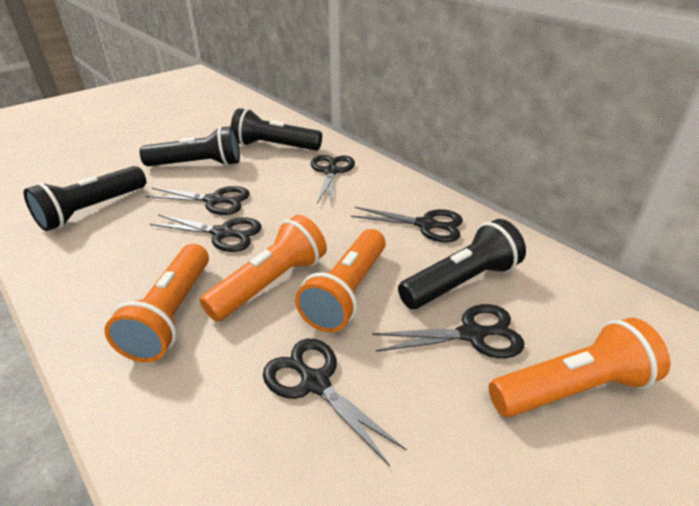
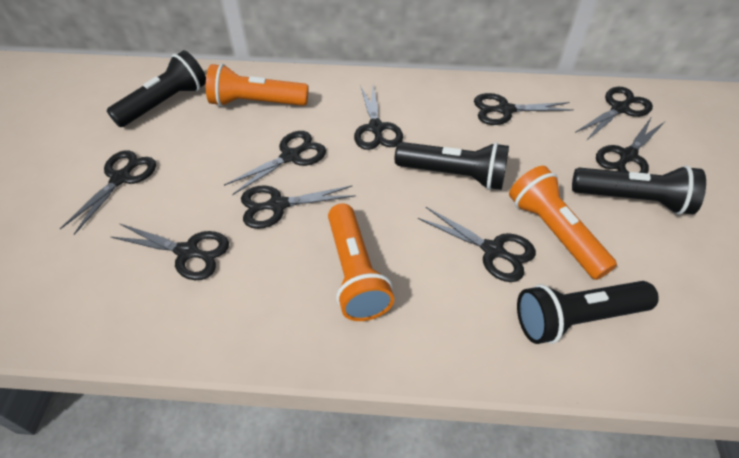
black scissors: [145,186,250,215] [150,214,262,252] [263,339,407,466] [311,155,355,205] [351,207,463,243] [372,304,524,358] = 6 -> [60,150,156,235] [111,223,229,280] [224,131,326,195] [241,185,356,229] [354,85,403,150] [418,207,536,282] [474,93,573,125] [575,87,653,141] [596,118,665,173] = 9
orange flashlight: [104,244,209,362] [200,215,327,322] [295,229,386,332] [489,318,670,417] = 4 -> [206,64,309,107] [328,203,394,321] [509,166,617,280] = 3

